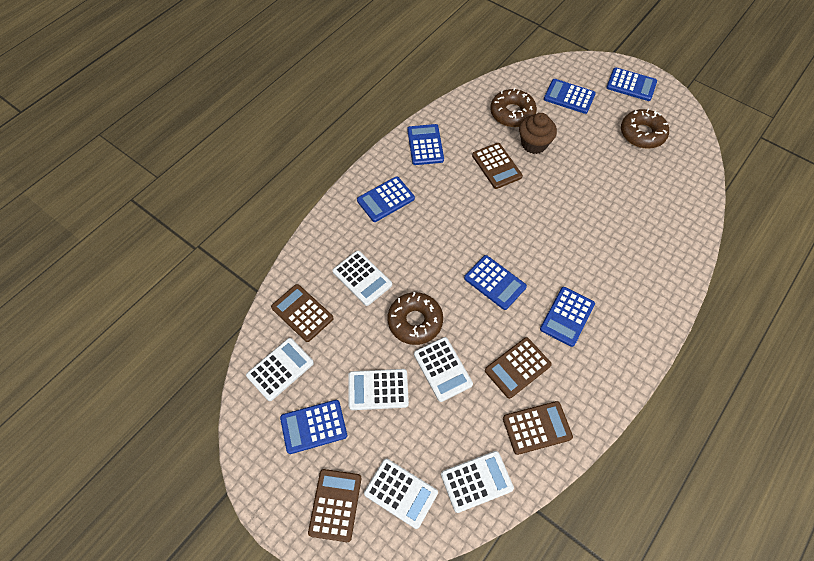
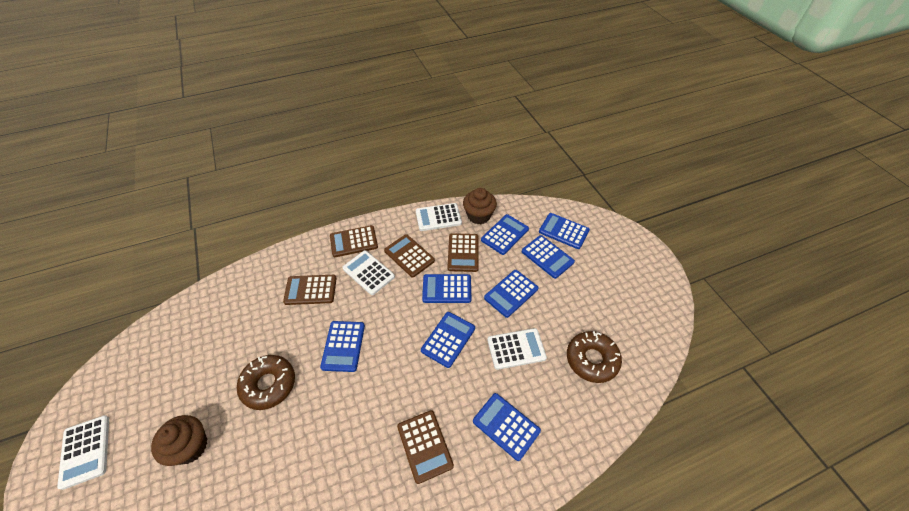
blue calculator: [280,400,347,454] [357,176,415,222] [407,124,444,165] [464,255,527,310] [540,287,595,347] [544,79,596,114] [606,67,657,101] = 7 -> [320,321,365,372] [421,312,475,368] [422,274,471,303] [473,393,541,461] [481,214,529,255] [484,270,538,318] [522,235,575,279] [539,213,590,249] = 8
brown cupcake: [519,113,557,154] = 1 -> [151,415,207,466] [463,188,497,224] = 2
brown donut: [388,292,443,345] [490,88,537,127] [621,109,669,148] = 3 -> [237,355,295,410] [567,331,622,383] = 2
white calculator: [246,338,314,401] [332,251,392,306] [348,369,409,410] [364,458,438,529] [414,337,473,402] [441,451,514,513] = 6 -> [57,415,109,490] [342,250,395,295] [416,203,462,231] [487,328,547,370] = 4

